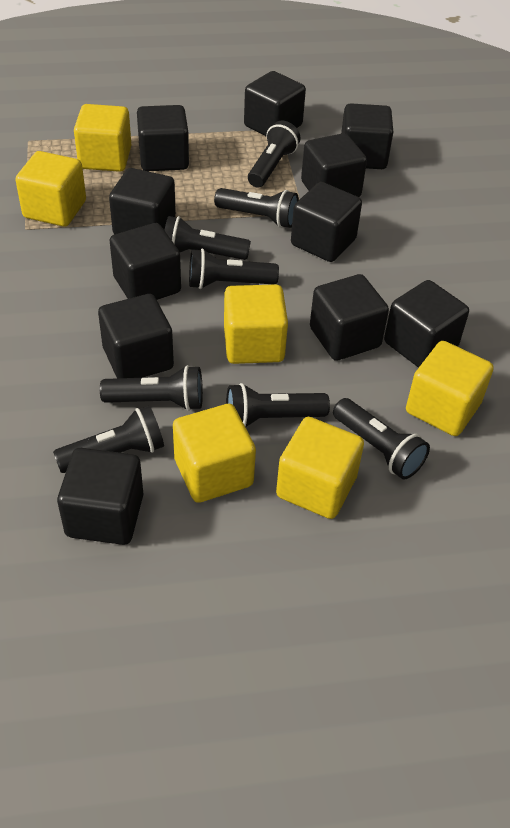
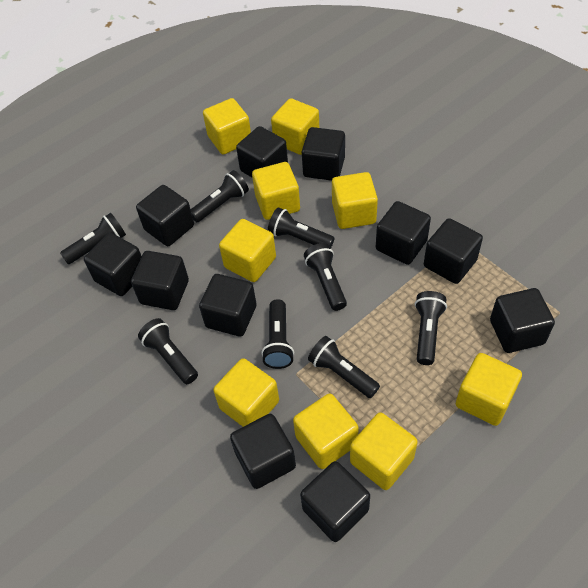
yellow cube: [16,151,86,227] [74,104,131,172] [173,404,256,503] [224,284,288,364] [276,417,364,519] [406,341,494,436] = 6 -> [203,98,251,155] [213,358,279,427] [219,219,276,282] [252,162,300,220] [271,98,319,155] [293,393,359,469] [332,172,378,229] [350,412,418,490] [456,353,522,426] = 9

